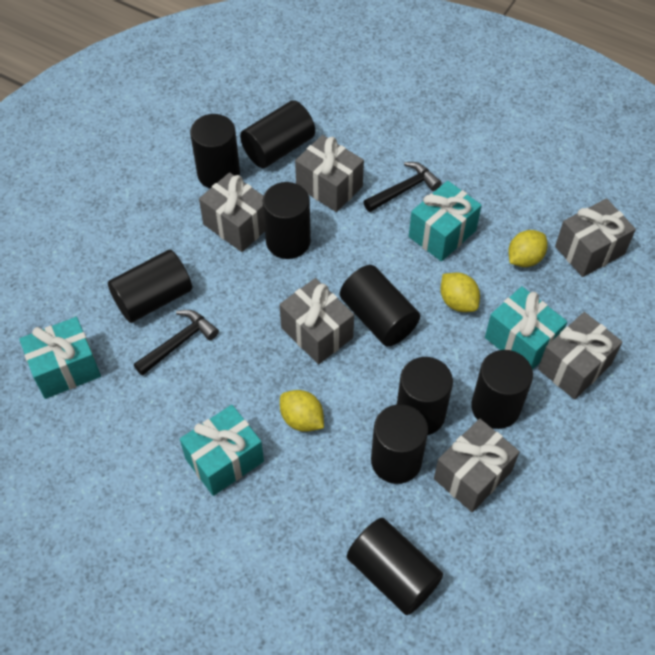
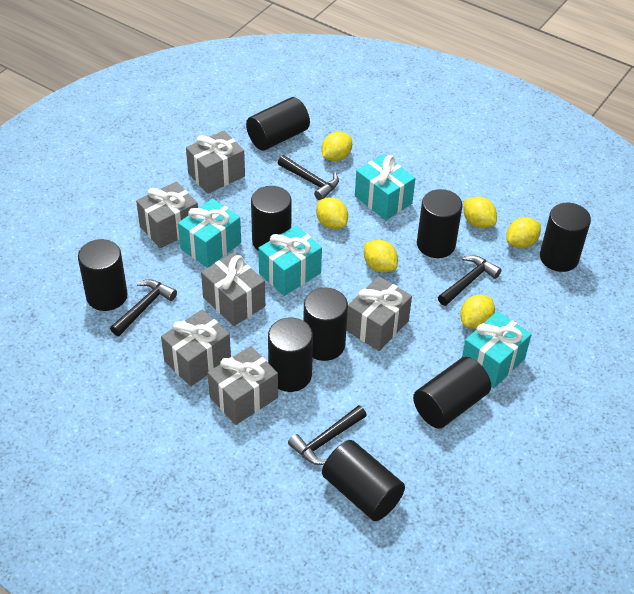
black hammer: [134,310,219,376] [363,162,442,212] = 2 -> [110,279,177,336] [278,155,339,200] [288,405,367,465] [438,255,501,306] = 4
yellow lemon: [280,390,324,432] [440,273,480,312] [508,230,548,267] = 3 -> [316,197,348,229] [322,132,352,161] [364,240,398,273] [460,295,495,329] [464,197,497,228] [506,217,541,248] = 6

